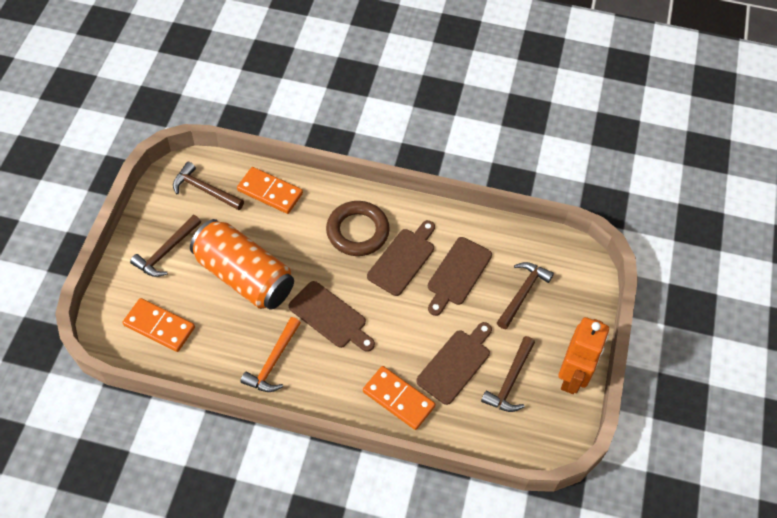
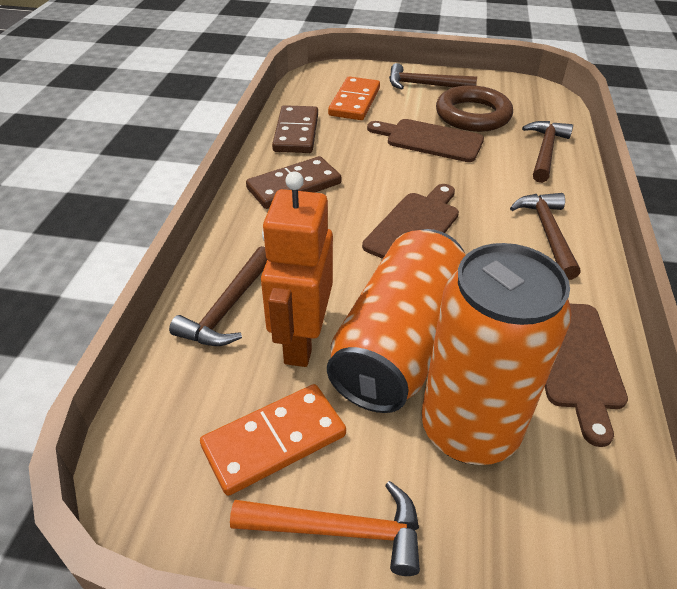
brown cutting board: [289,281,375,352] [367,220,435,296] [416,322,492,405] [428,237,492,316] = 4 -> [362,184,459,259] [367,119,484,162] [545,304,628,447] = 3
brown domino: none = 0 -> [246,156,341,209] [272,105,318,153] = 2
orange can: [190,219,294,310] = 1 -> [327,229,465,413] [421,243,572,465] = 2
orange domino: [122,298,195,352] [237,167,303,214] [363,366,435,430] = 3 -> [200,384,346,496] [328,77,380,120] = 2

